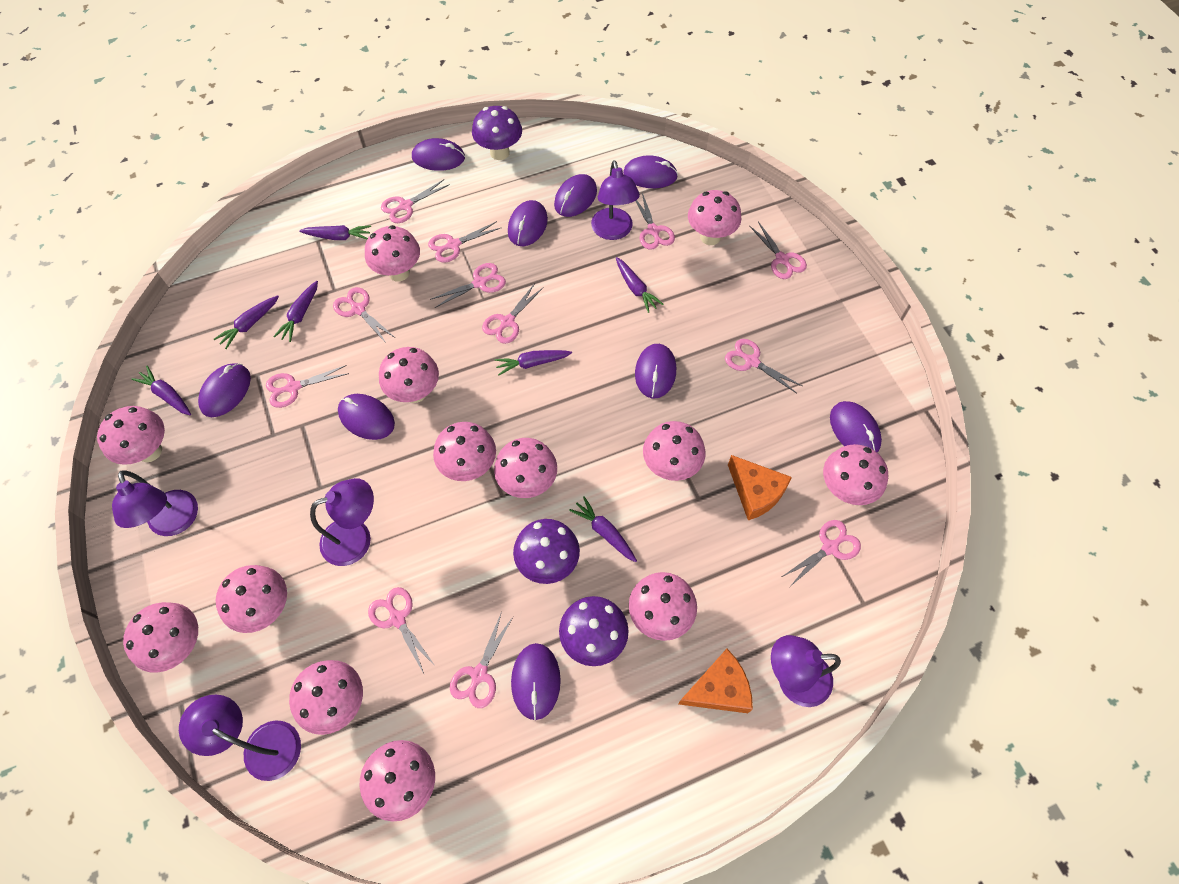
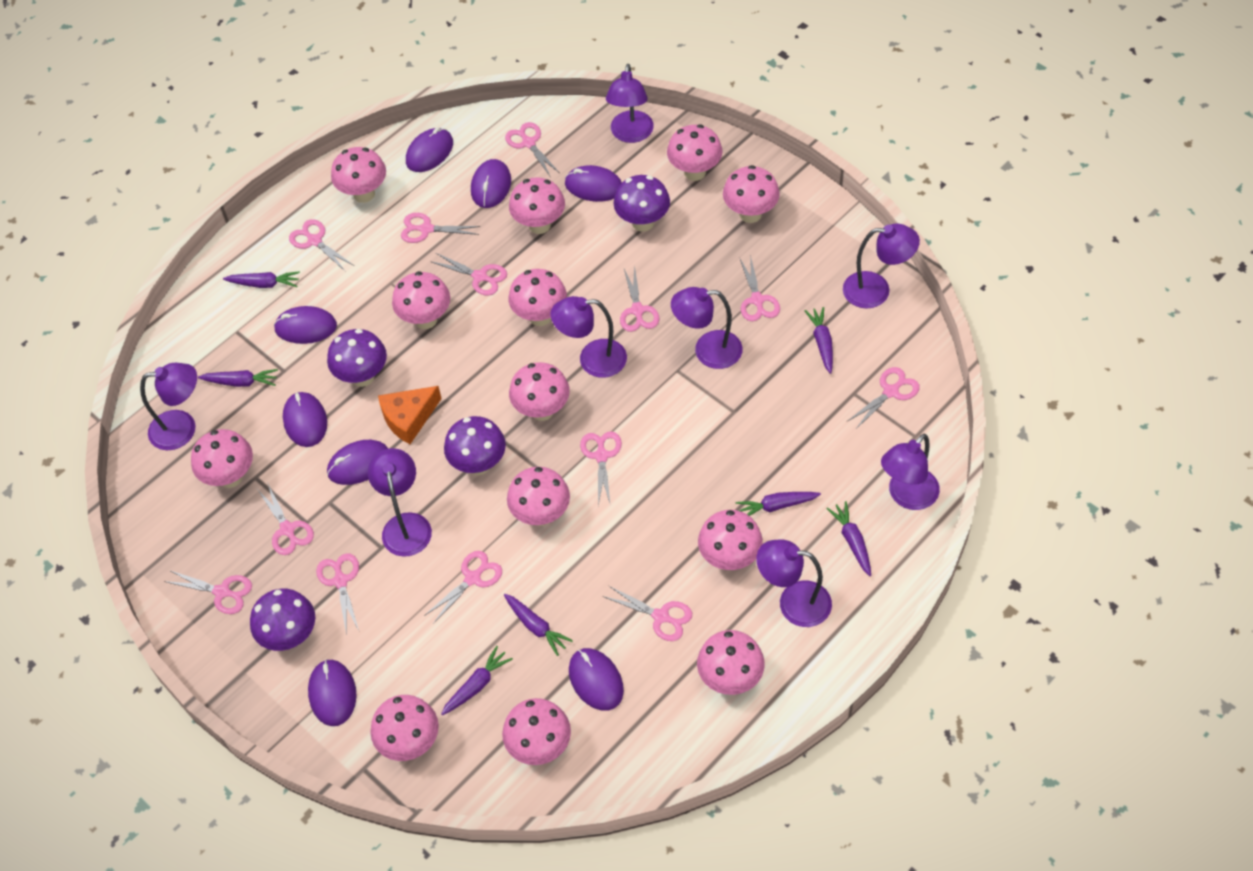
orange cheese: [678,649,753,713] [728,455,792,520] = 2 -> [378,386,442,444] = 1
pink scissors: [266,365,349,408] [333,287,394,343] [368,587,436,674] [381,180,450,223] [428,221,500,263] [430,263,506,308] [450,612,513,708] [482,283,543,344] [636,193,675,250] [725,339,802,393] [749,221,807,279] [782,520,861,587] = 12 -> [164,570,252,614] [257,482,314,555] [289,219,354,272] [316,553,359,635] [401,213,481,243] [424,551,502,624] [430,253,507,296] [505,122,560,176] [580,431,622,506] [603,585,692,641] [620,265,659,332] [739,255,780,321] [848,367,920,430] = 13
purple lamp: [112,470,198,536] [179,695,301,781] [310,478,374,566] [591,160,640,240] [771,635,841,707] = 5 -> [140,363,197,450] [368,448,432,557] [551,296,627,378] [606,64,654,143] [671,287,742,369] [756,540,832,627] [843,224,920,308] [881,434,940,510] = 8
purple mouse: [198,363,251,417] [338,394,395,440] [412,138,465,171] [508,200,548,246] [511,643,561,720] [554,174,597,217] [623,155,678,188] [635,344,676,399] [830,401,882,453] = 9 -> [274,306,337,344] [283,392,327,447] [308,659,357,726] [327,440,388,485] [406,127,453,172] [471,159,511,208] [565,165,622,202] [569,648,624,711] = 8
purple mushroom: [472,106,522,160] [513,519,580,584] [559,596,629,666] = 3 -> [250,589,315,651] [327,329,387,387] [444,416,506,475] [614,175,670,232] = 4

